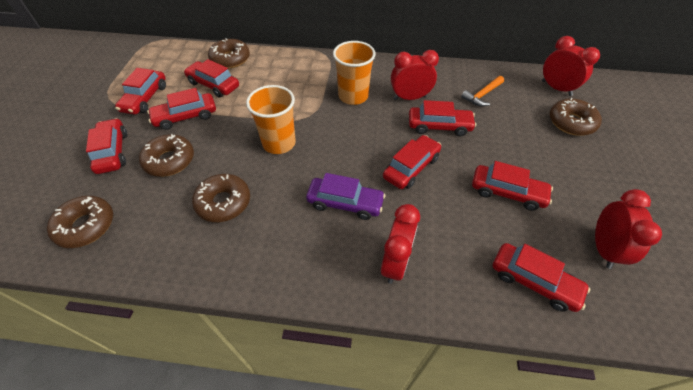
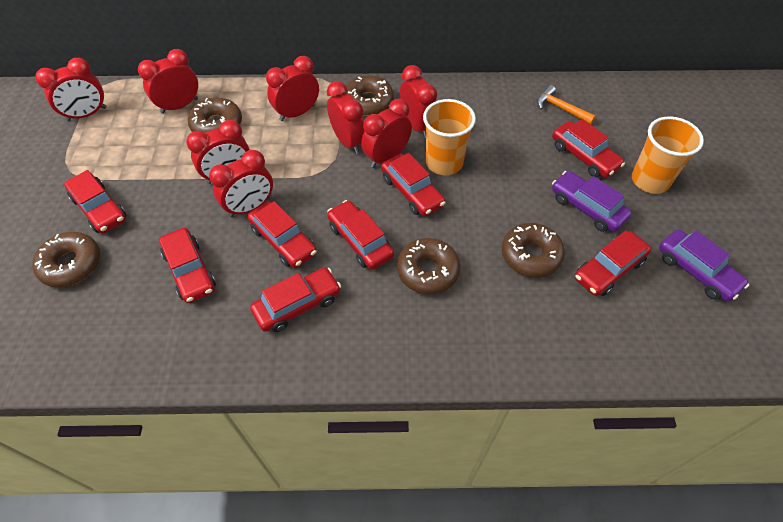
purple car: [306,173,385,220] = 1 -> [552,171,632,232] [659,230,749,301] = 2
red clock: [381,204,420,284] [391,50,439,100] [542,36,600,96] [595,189,662,269] = 4 -> [36,58,106,121] [138,49,198,114] [186,120,250,184] [209,150,273,217] [266,56,319,121] [327,81,364,154] [361,99,412,168] [400,65,437,138] = 8

